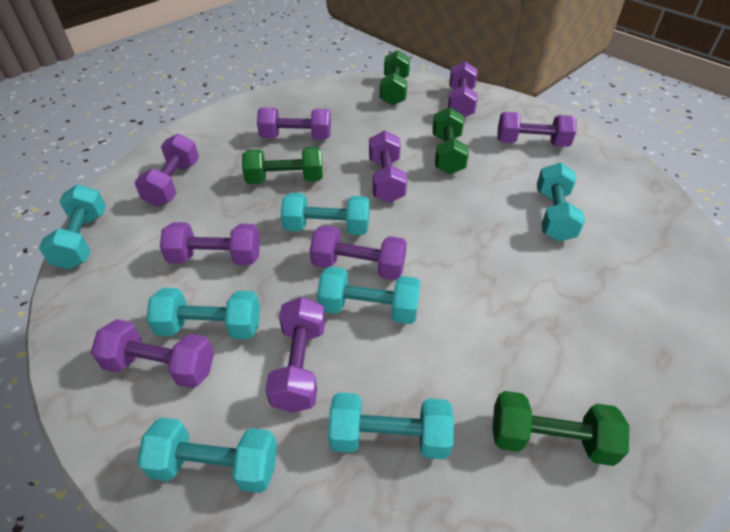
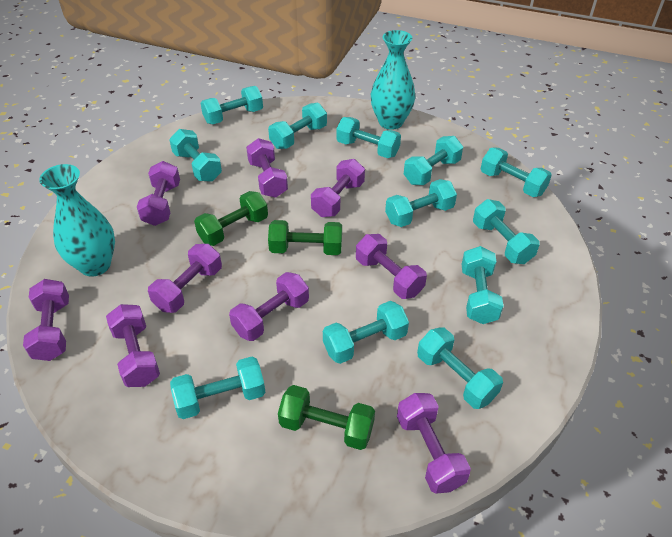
green dumbbell: [242,147,323,184] [380,50,410,106] [433,107,469,174] [492,391,630,466] = 4 -> [194,191,268,246] [268,220,342,255] [278,385,375,450] = 3
turquoise dumbbell: [39,185,106,269] [137,418,277,493] [146,288,260,339] [281,193,370,235] [317,266,421,324] [328,393,454,459] [537,162,585,242] = 7 -> [169,129,222,182] [170,357,266,419] [201,86,263,124] [268,103,327,149] [323,301,409,364] [336,117,401,158] [385,179,457,227] [404,136,463,185] [417,327,503,409] [462,246,504,324] [473,199,540,264] [481,148,552,197] = 12
turquoise vase: none = 0 -> [39,164,115,277] [371,30,415,130] = 2

